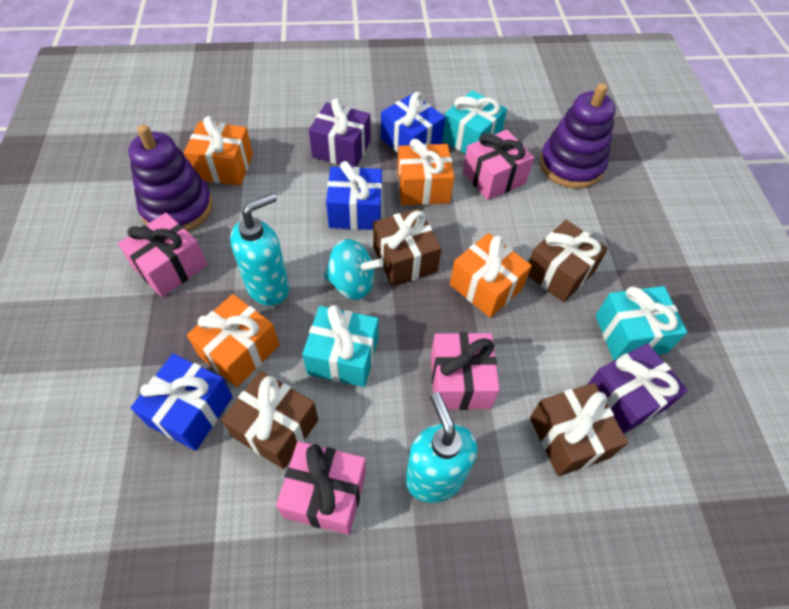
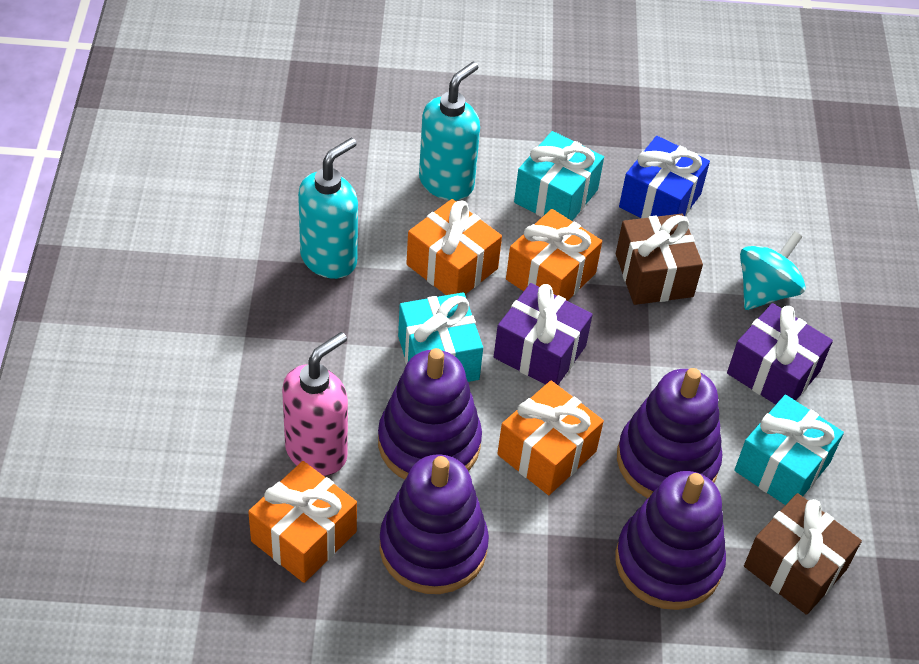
blue gift: [131,354,233,451] [326,161,382,230] [381,92,445,153] = 3 -> [619,136,710,218] = 1
brown gift: [222,371,318,469] [373,208,442,287] [528,220,608,303] [530,383,628,476] = 4 -> [616,214,703,305] [744,493,862,615] = 2
pink gift: [118,213,207,297] [276,441,366,535] [431,332,500,410] [463,130,534,200] = 4 -> none = 0
pink soap dispenser: none = 0 -> [282,332,348,476] = 1
purple stacking toy: [128,125,213,231] [540,83,616,189] = 2 -> [378,348,482,480] [380,454,489,594] [615,471,726,610] [617,368,722,498] = 4

